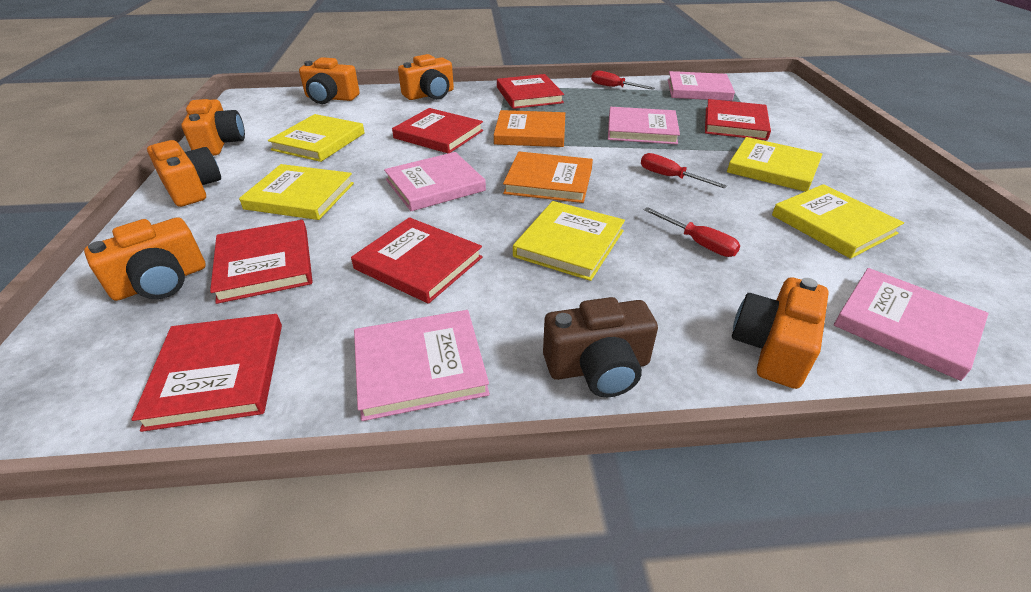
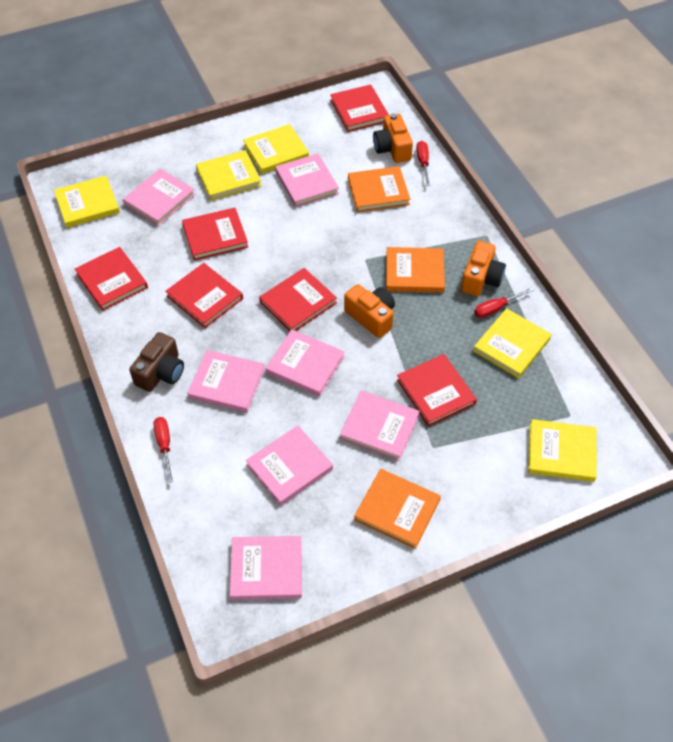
orange book: [494,110,565,147] [503,152,593,203] = 2 -> [348,166,410,212] [354,469,441,549] [386,247,445,293] = 3
orange camera: [84,217,206,301] [147,140,221,207] [181,99,245,156] [299,57,360,104] [398,54,454,100] [732,277,829,389] = 6 -> [344,284,395,338] [373,113,413,163] [461,241,506,296] = 3
pink book: [354,310,490,421] [384,152,486,211] [608,107,680,144] [668,71,735,101] [834,268,989,381] = 5 -> [123,169,196,226] [187,350,265,413] [230,536,302,600] [246,426,333,506] [266,329,345,397] [275,154,339,207] [340,390,420,461] = 7

